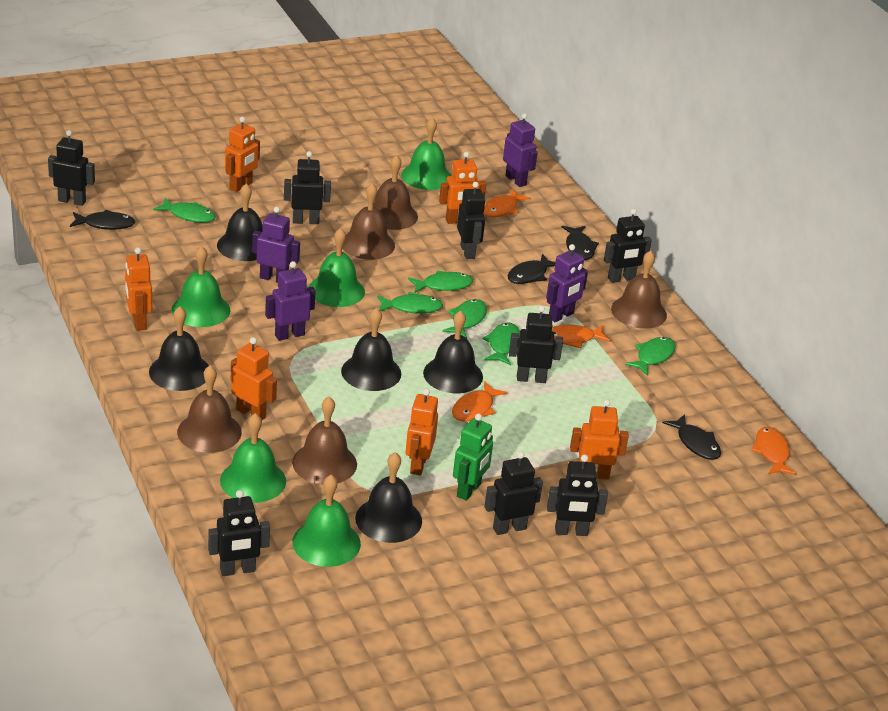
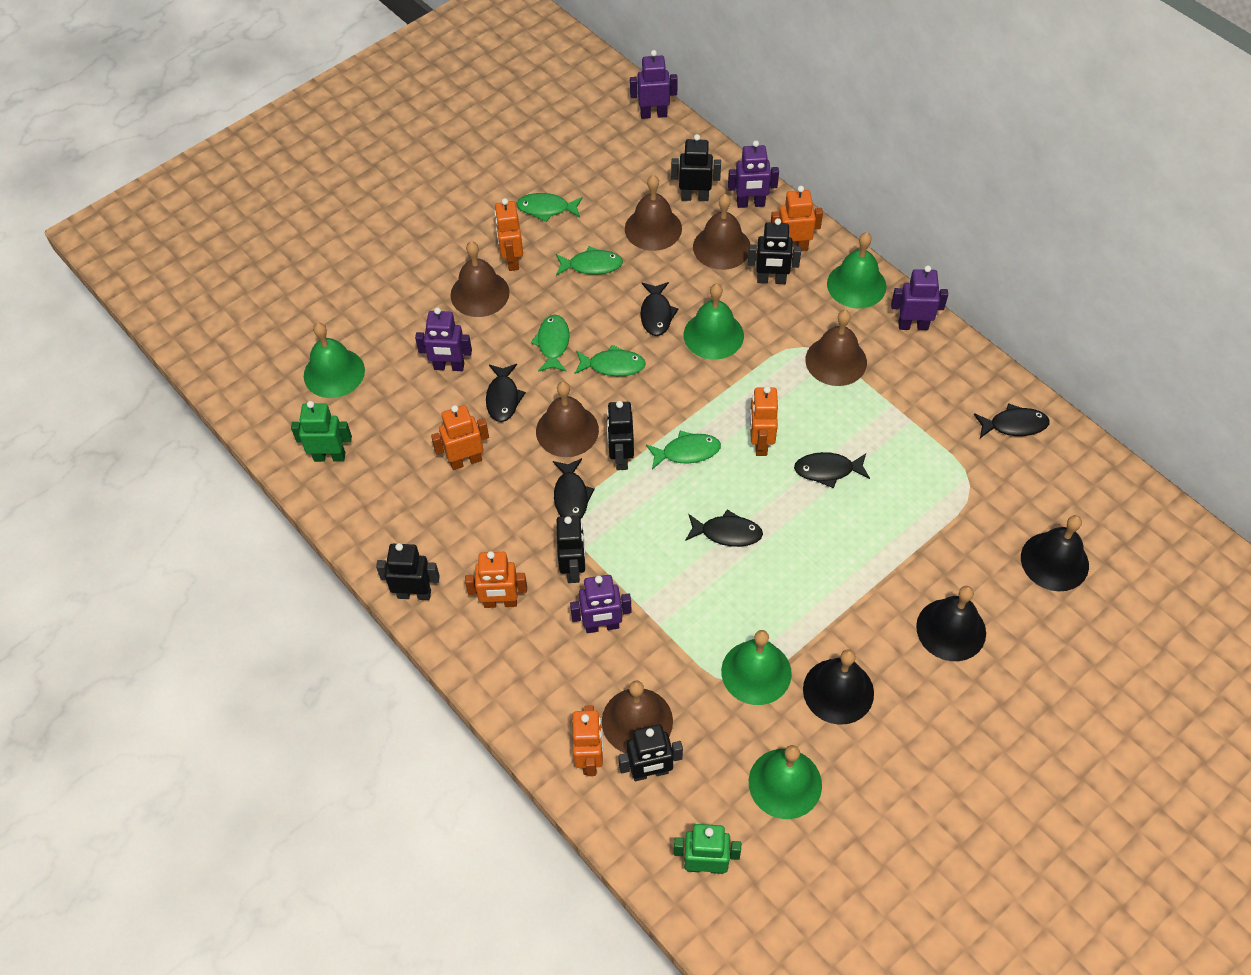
black bell: [149,306,209,391] [217,184,263,261] [341,308,401,391] [355,452,422,543] [423,311,483,393] = 5 -> [803,649,874,725] [916,586,986,661] [1021,515,1089,591] = 3
black fish: [70,210,135,230] [508,254,555,284] [562,226,599,260] [662,414,721,460] = 4 -> [486,364,526,422] [553,458,595,518] [640,282,678,336] [685,509,763,547] [794,452,870,488] [974,403,1050,438] = 6
black robot: [48,130,95,206] [208,490,270,576] [284,151,331,224] [457,182,486,259] [484,451,543,535] [509,306,563,383] [547,454,608,536] [604,209,652,283] = 8 -> [376,543,440,600] [557,515,585,583] [607,401,634,470] [618,724,683,781] [671,134,721,201] [748,218,801,284] = 6
brown bell: [177,365,242,453] [292,397,357,485] [342,183,395,260] [373,155,418,230] [611,250,667,329] = 5 -> [450,241,510,317] [536,381,599,457] [602,680,673,753] [625,175,682,251] [693,194,750,270] [805,310,867,386] = 6
green fish: [153,198,216,223] [377,292,443,314] [408,270,473,293] [442,299,487,339] [483,322,520,365] [625,337,675,376] = 6 -> [516,193,583,222] [531,314,569,372] [556,246,623,276] [574,345,646,376] [646,431,721,469] = 5
green robot: [453,413,493,501] = 1 -> [291,401,352,462] [674,824,741,874] = 2
orange fish: [452,381,508,421] [483,189,530,217] [552,325,611,348] [751,427,796,475] = 4 -> none = 0
purple robot: [252,207,300,283] [265,261,316,341] [503,113,538,187] [546,244,588,322] = 4 -> [415,307,472,371] [570,575,632,633] [630,50,678,119] [728,140,779,208] [891,265,948,330] = 5

